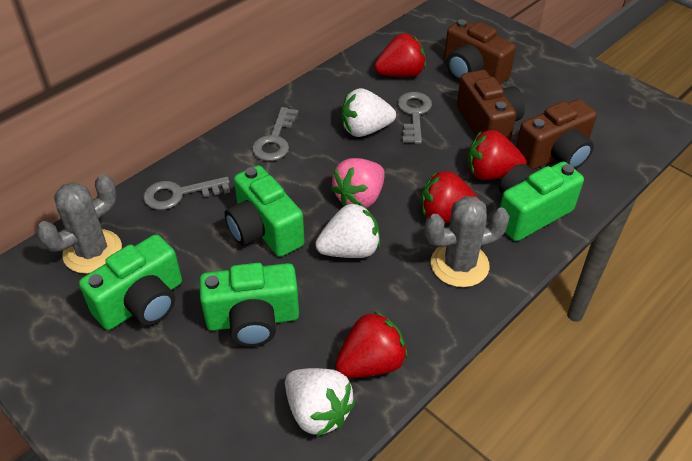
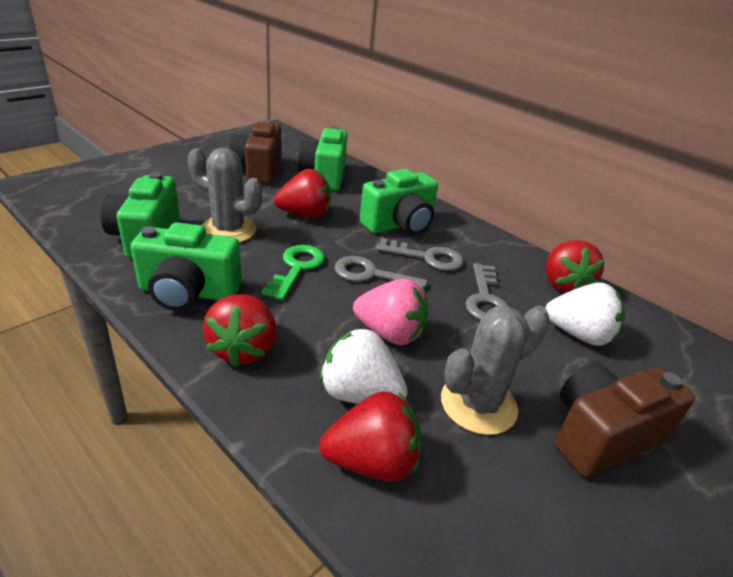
brown camera: [444,19,516,84] [457,70,525,141] [516,99,597,170] = 3 -> [229,119,281,185] [555,362,695,478] = 2
green key: none = 0 -> [261,245,325,300] = 1
white strawberry: [285,368,355,436] [315,203,380,258] [341,88,396,137] = 3 -> [320,327,408,404] [546,282,625,346] = 2

